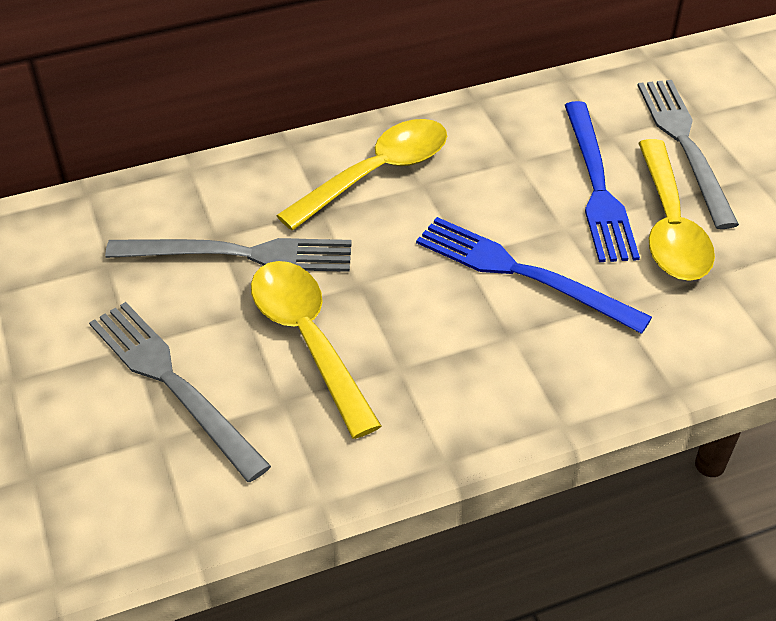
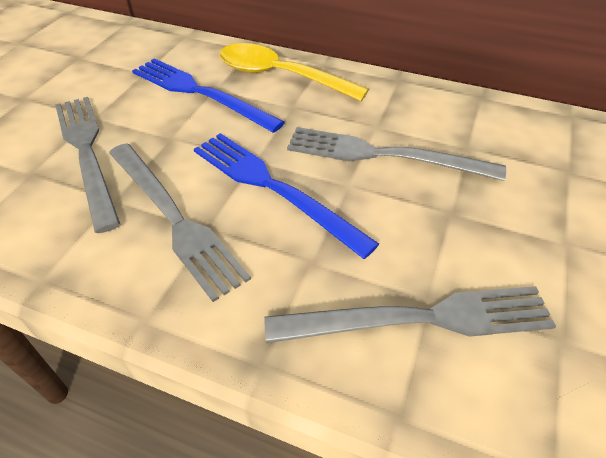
grey fork: [89,302,271,482] [105,238,352,272] [637,80,739,229] = 3 -> [55,97,120,233] [109,143,251,302] [264,286,556,343] [287,127,506,181] = 4
yellow spoon: [251,261,381,439] [276,119,447,230] [639,139,715,281] = 3 -> [219,43,369,101] = 1

